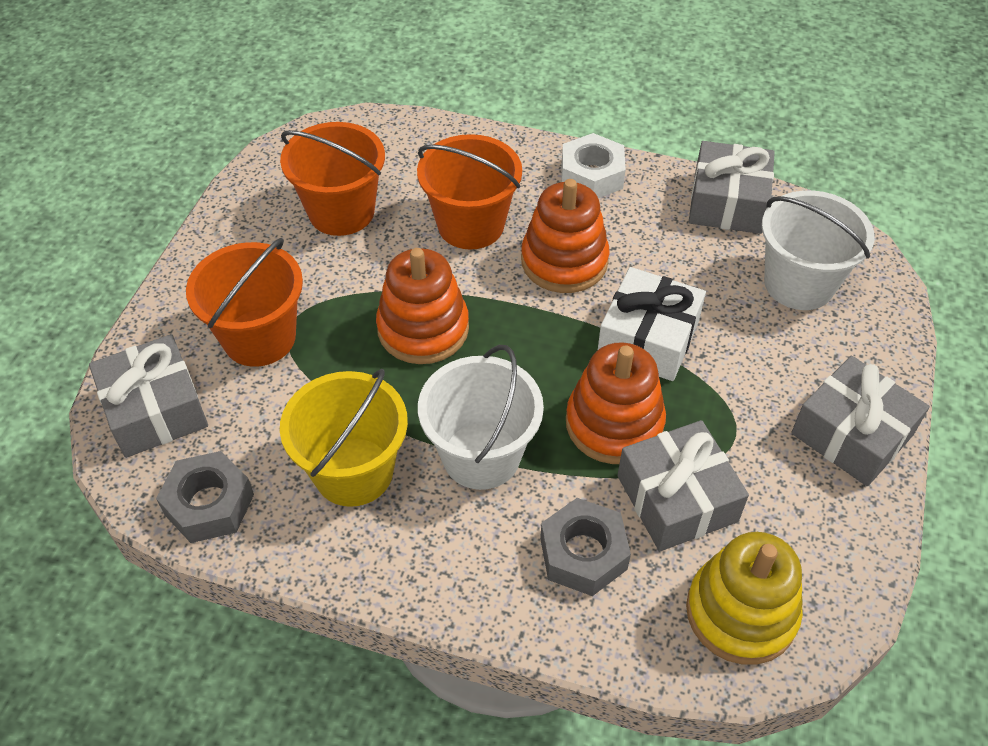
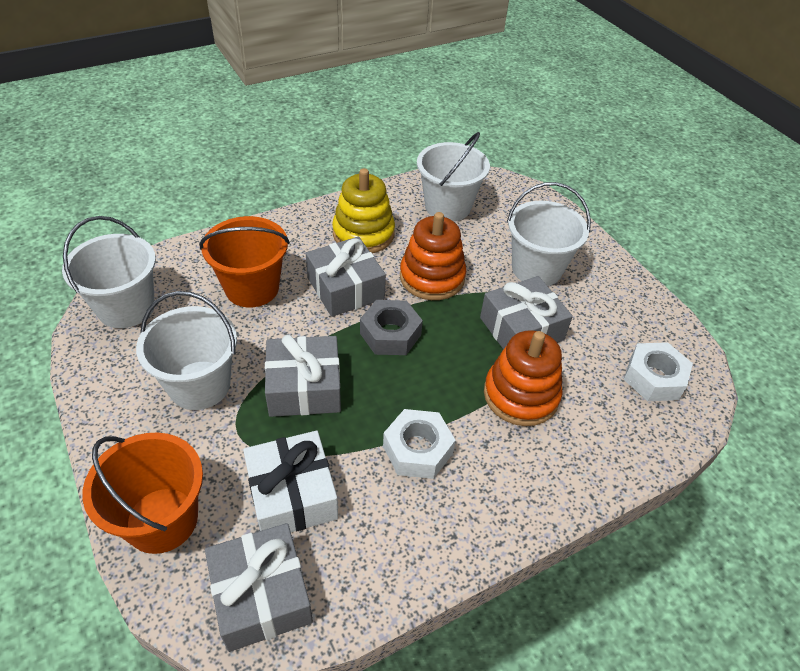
grey nut: [156,451,254,543] [540,498,631,596] = 2 -> [360,300,423,355] = 1
orange bucket: [186,238,303,367] [280,122,385,236] [417,134,522,250] = 3 -> [82,432,203,554] [199,216,290,307] = 2
orange stacking toy: [376,248,469,364] [521,179,610,293] [566,342,666,464] = 3 -> [400,212,466,300] [484,330,563,426] = 2
white bucket: [418,345,544,490] [762,190,875,310] = 2 -> [62,216,156,328] [136,291,237,410] [417,132,490,221] [507,182,591,286] = 4
white nut: [562,133,626,198] = 1 -> [383,409,456,479] [623,342,693,401] = 2
yellow bucket: [280,369,408,507] = 1 -> none = 0

